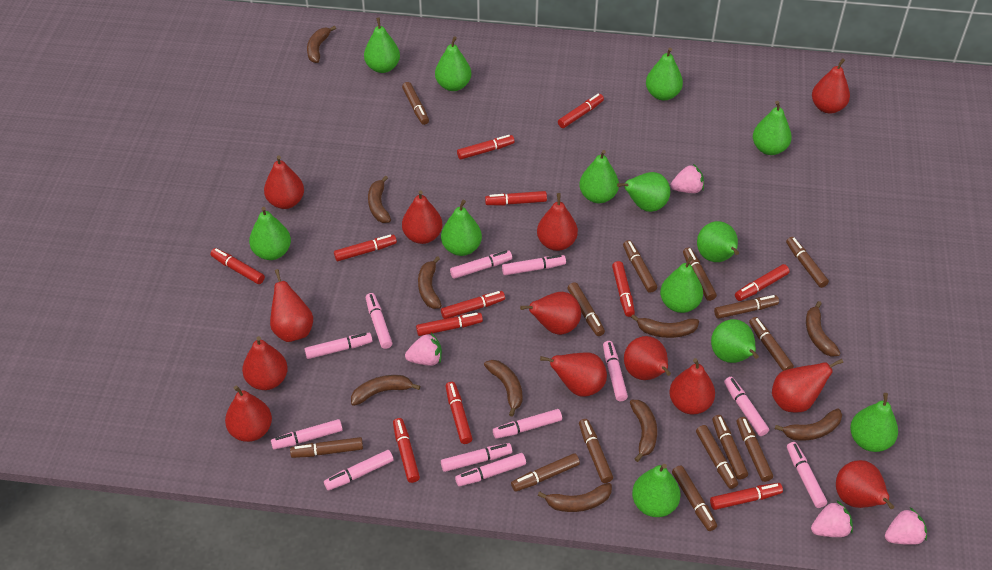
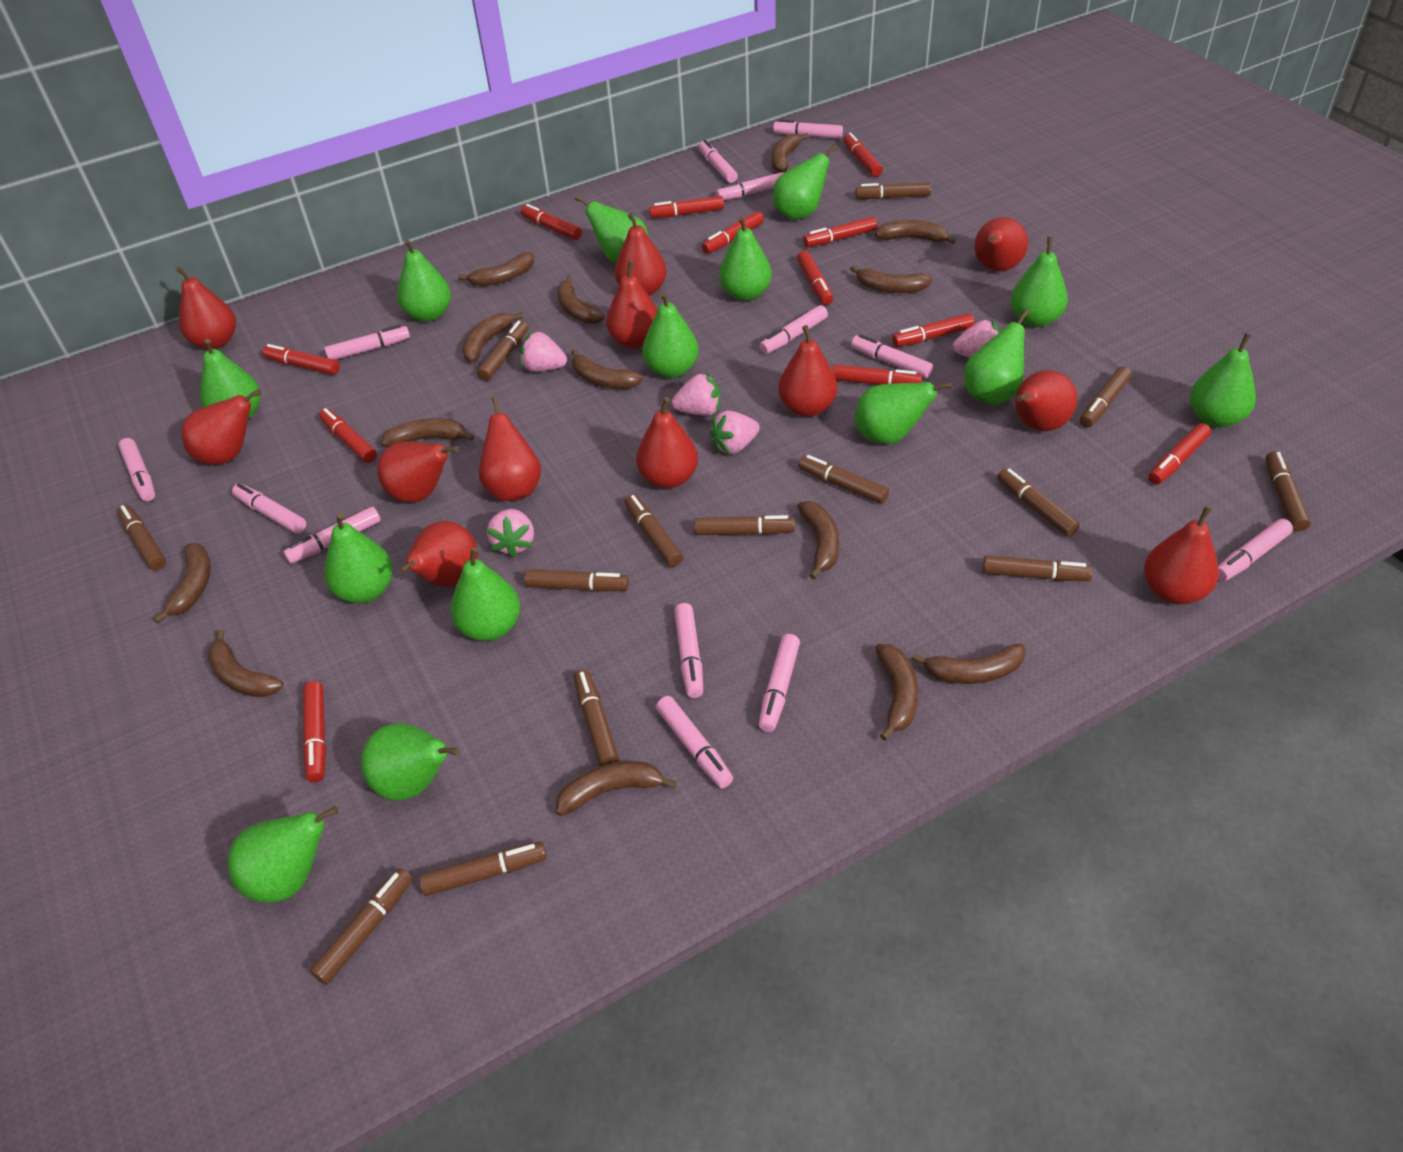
brown banana: [307,26,336,63] [351,375,420,406] [368,176,391,223] [418,256,442,309] [484,360,522,417] [538,483,612,512] [630,400,657,462] [631,314,699,338] [775,408,842,441] [806,301,840,357] = 10 -> [154,543,211,623] [207,629,283,697] [381,418,474,447] [458,252,534,287] [462,312,524,362] [556,761,676,816] [557,276,604,324] [571,349,643,389] [771,133,809,173] [797,501,839,579] [850,265,932,293] [875,220,956,244] [875,644,918,741] [912,644,1025,684] = 14
green pear: [249,207,291,260] [364,17,400,73] [435,36,471,91] [441,200,482,256] [579,150,619,203] [617,172,670,212] [632,464,681,517] [646,48,683,100] [660,256,703,313] [697,221,739,262] [711,319,759,363] [753,101,792,155] [850,393,898,452] = 13 -> [200,339,260,419] [228,806,339,903] [324,513,393,603] [361,723,460,801] [397,239,451,322] [451,547,520,641] [575,195,649,263] [642,292,699,378] [719,216,772,301] [773,145,838,220] [855,382,952,444] [964,309,1029,405] [1011,237,1068,327] [1190,333,1256,427] = 14
pink marker: [271,419,343,449] [304,333,372,359] [324,450,394,490] [366,293,392,349] [441,443,512,472] [450,251,512,279] [455,453,526,486] [493,409,562,439] [502,255,566,275] [603,341,628,401] [724,377,769,436] [787,442,827,508] = 12 -> [118,438,155,501] [232,483,306,534] [283,507,381,564] [324,325,410,360] [656,696,733,788] [674,603,703,698] [699,140,738,183] [716,172,784,200] [758,634,800,732] [759,305,828,354] [773,119,843,138] [851,334,933,378] [1218,519,1293,581] = 13
pink strawberry: [405,333,442,366] [671,164,704,193] [811,501,853,537] [885,508,927,545] = 4 -> [487,509,534,558] [520,331,567,372] [672,373,721,416] [709,410,760,454] [953,320,1000,358] = 5
red pear: [225,385,272,442] [242,336,288,390] [264,155,304,209] [270,269,313,342] [402,190,442,244] [520,292,581,335] [537,193,578,251] [540,352,607,396] [624,336,671,380] [669,358,715,415] [772,359,843,412] [812,58,850,113] [836,460,895,509] = 13 -> [176,266,236,349] [182,389,261,465] [377,442,458,502] [399,521,478,587] [479,397,541,501] [606,261,658,349] [615,213,667,296] [636,397,698,489] [778,325,837,417] [974,217,1028,271] [1015,370,1077,431] [1144,506,1219,605] = 12

